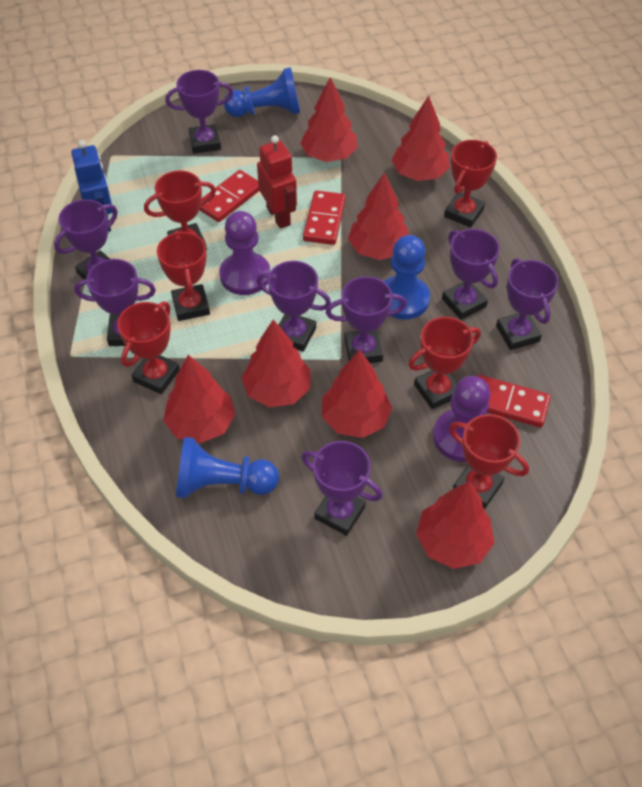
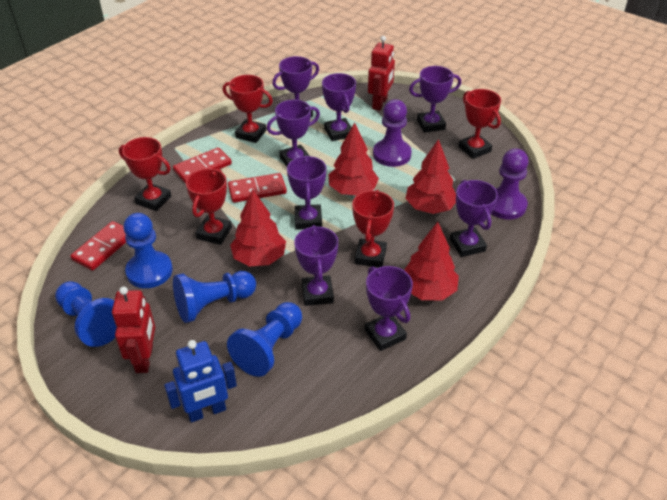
blue pawn: [176,437,279,498] [224,67,301,117] [384,235,430,320] = 3 -> [55,281,117,347] [123,213,173,288] [173,271,256,323] [227,302,302,377] = 4
red robot: [257,135,297,229] = 1 -> [112,286,155,373] [368,36,395,111] = 2
red tree: [163,355,236,443] [242,319,311,407] [300,77,358,162] [322,349,392,438] [348,173,409,260] [391,96,450,181] [416,481,494,569] = 7 -> [230,189,286,267] [329,122,379,195] [404,222,459,300] [405,139,456,214] = 4
red trophy: [117,301,180,394] [144,171,216,251] [157,230,210,321] [408,317,481,409] [444,140,497,228] [449,414,529,509] = 6 -> [119,137,171,211] [186,168,232,245] [223,75,273,143] [352,190,394,267] [458,89,501,159] = 5

